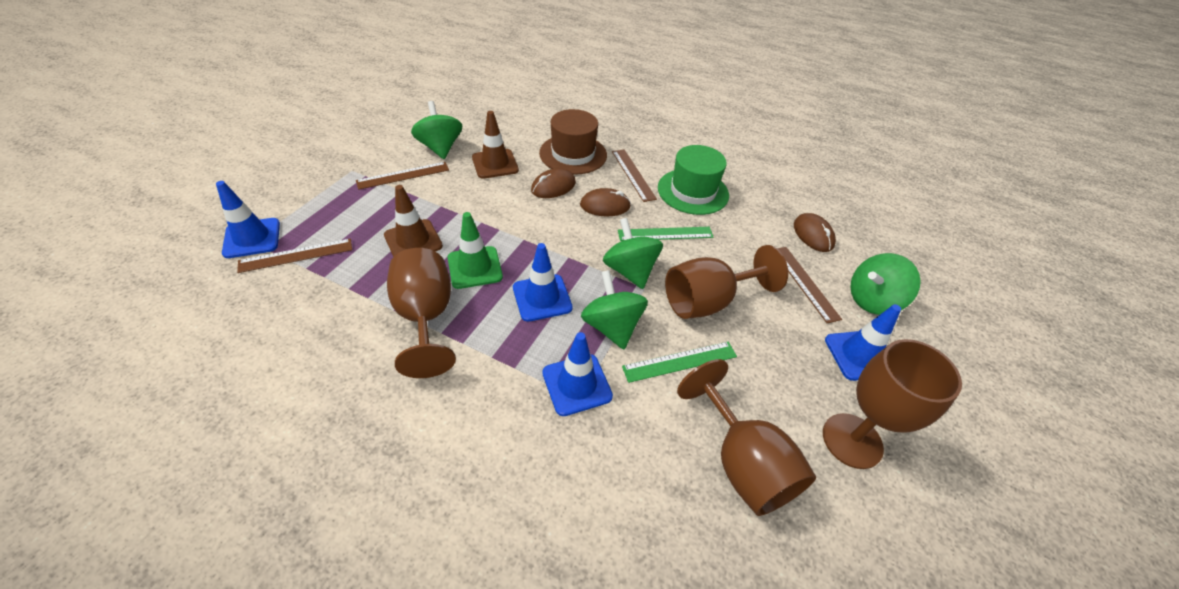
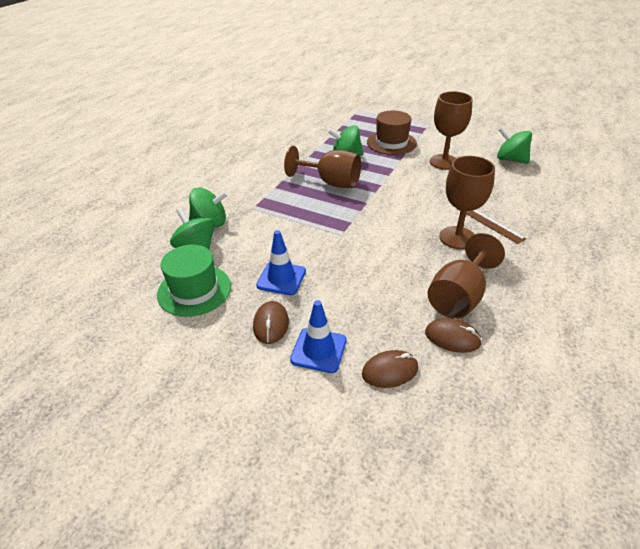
blue traffic cone: [216,181,280,258] [513,243,573,322] [542,332,613,416] [825,304,901,381] = 4 -> [256,230,306,295] [290,300,347,373] = 2
brown ruler: [237,239,352,273] [356,162,449,190] [612,150,657,202] [777,247,842,323] = 4 -> [456,208,526,244] = 1
brown traffic cone: [384,185,443,257] [472,111,519,179] = 2 -> none = 0
green ruler: [618,227,714,241] [622,342,737,383] = 2 -> none = 0
green traffic cone: [448,212,503,289] = 1 -> none = 0

